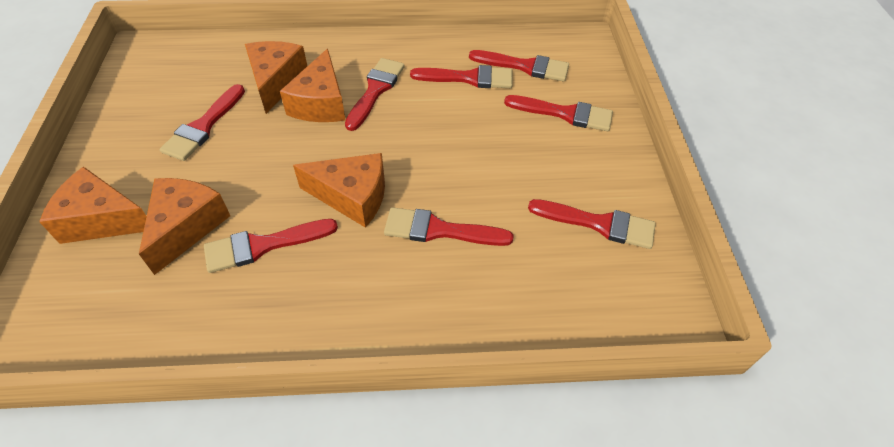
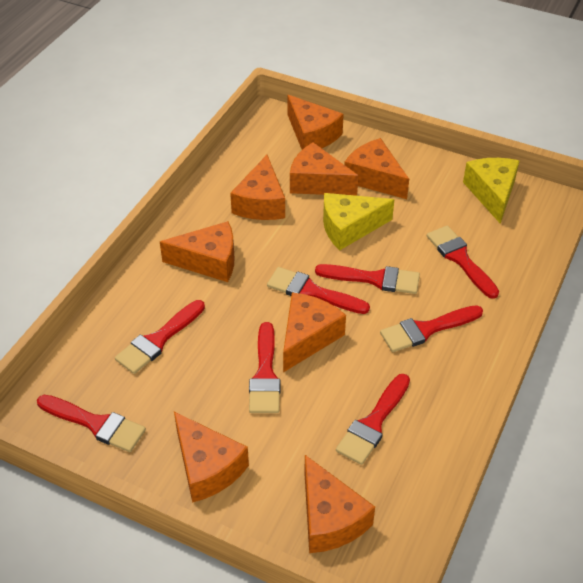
orange cheese: [39,167,147,244] [139,178,230,275] [245,41,307,114] [280,49,346,122] [293,153,385,228] = 5 -> [160,221,234,282] [174,412,249,503] [230,155,285,220] [283,292,346,372] [287,95,344,150] [290,142,358,196] [304,455,375,553] [344,138,409,199] = 8
yellow cheese: none = 0 -> [323,193,395,250] [463,158,519,224] = 2

